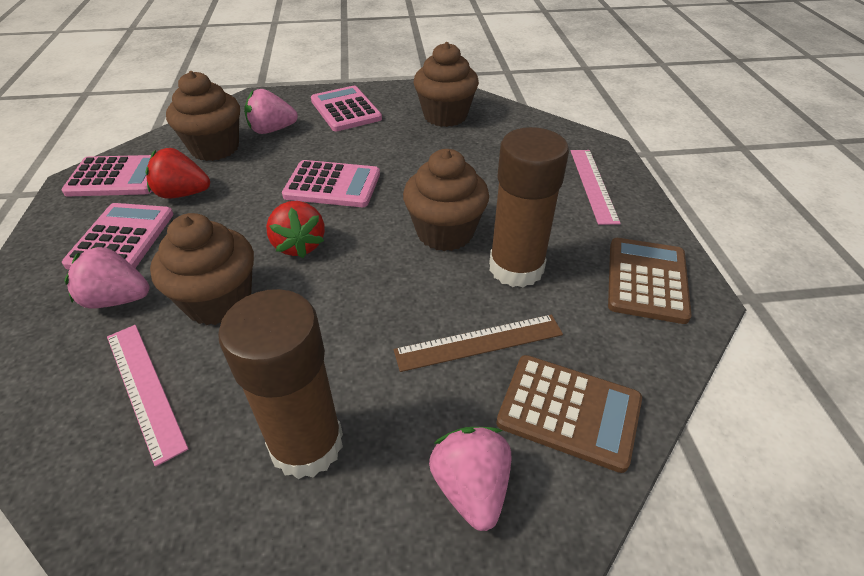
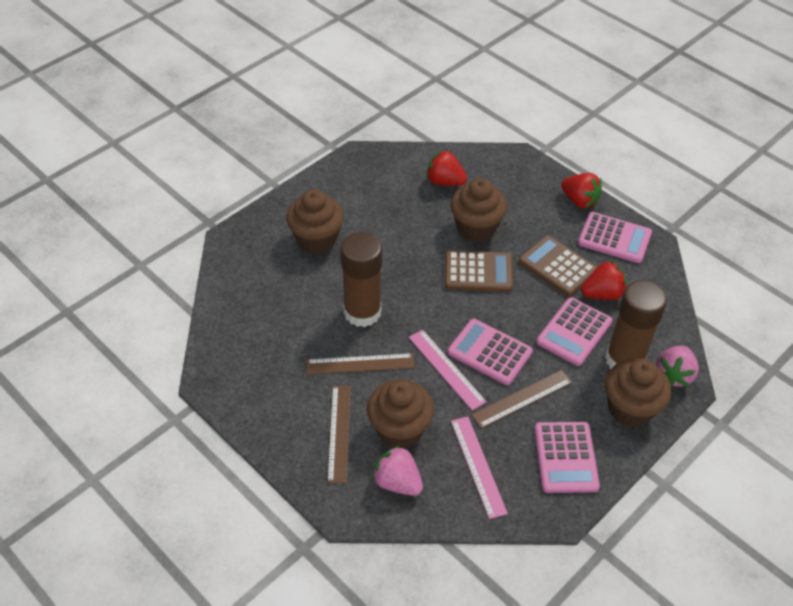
brown ruler: [394,315,563,372] = 1 -> [306,353,415,374] [327,386,351,483] [472,370,572,429] = 3
pink strawberry: [64,246,149,309] [244,89,298,134] [429,427,511,531] = 3 -> [372,445,423,496] [656,346,699,387] = 2
red strawberry: [145,148,210,199] [266,201,325,258] = 2 -> [426,150,467,186] [561,173,602,208] [581,261,627,300] = 3

